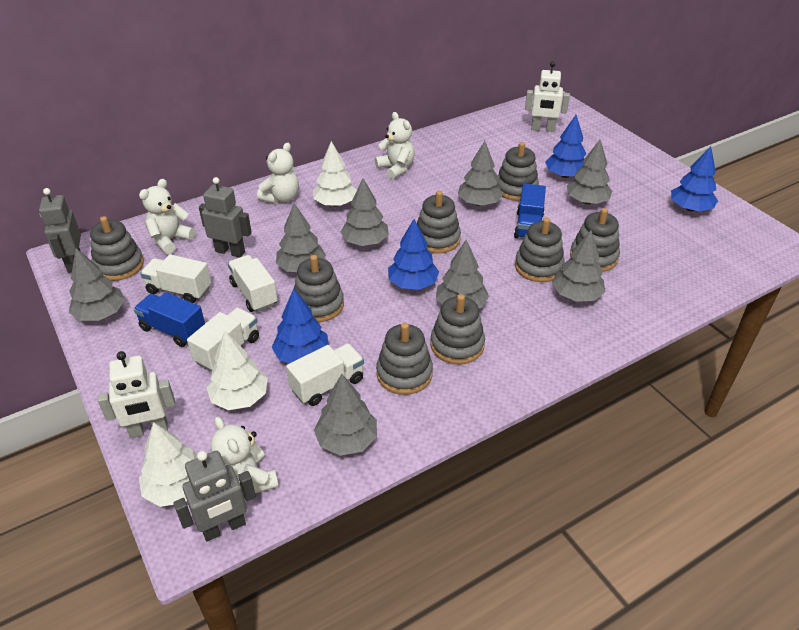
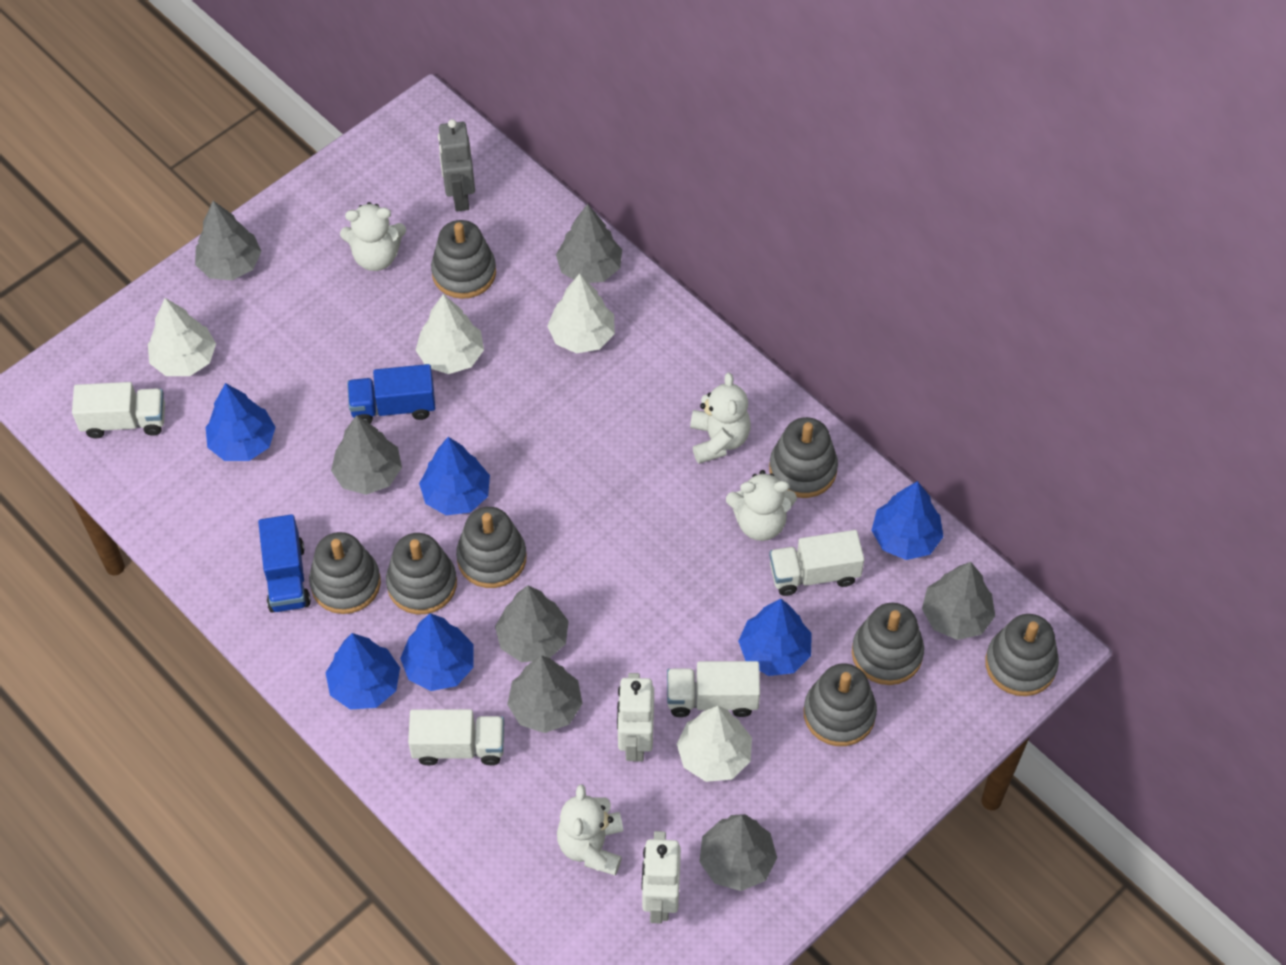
blue tree: [271,289,329,363] [388,219,439,290] [545,115,586,178] [671,146,718,212] = 4 -> [206,383,276,461] [326,633,400,710] [400,613,474,691] [419,437,490,515] [738,599,811,676] [871,481,944,560] = 6
grey robot: [39,188,81,273] [174,451,256,541] [199,177,252,258] = 3 -> [438,119,475,211] = 1
grey tree: [69,248,125,321] [276,203,326,272] [314,374,377,456] [341,178,389,246] [436,239,489,308] [458,141,503,206] [552,230,606,302] [567,139,612,204] = 8 -> [195,201,262,280] [331,415,402,495] [495,585,569,662] [507,656,583,733] [556,204,622,283] [699,814,777,891] [922,562,995,640] = 7
white tree: [139,422,197,507] [207,331,268,410] [313,141,357,207] = 3 -> [148,298,216,376] [416,294,484,374] [547,274,615,353] [677,706,752,782] = 4

